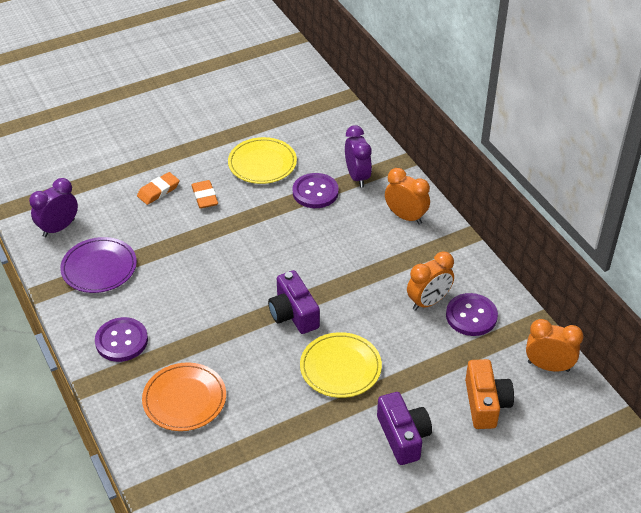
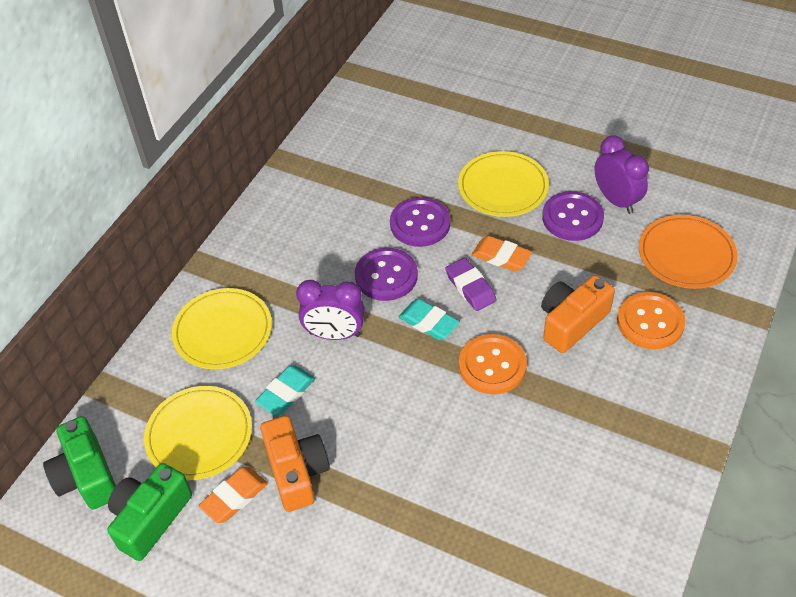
green camera: none = 0 -> [43,416,116,510] [107,463,192,561] = 2
orange button: none = 0 -> [459,334,527,394] [617,292,685,349] = 2
orange camera: [465,359,514,429] = 1 -> [260,416,330,512] [541,275,615,353] = 2
orange clock: [385,168,430,225] [407,252,454,311] [526,319,584,372] = 3 -> none = 0
purple camera: [268,270,320,334] [377,392,432,465] = 2 -> none = 0
purple eraser: none = 0 -> [445,258,497,311] = 1
purple plate: [60,237,137,293] = 1 -> none = 0
turquoise eraser: none = 0 -> [255,365,315,415] [399,299,460,340] = 2
yellow plate: [228,137,297,184] [300,332,382,398] = 2 -> [144,386,252,480] [172,288,272,369] [458,151,549,217] = 3

